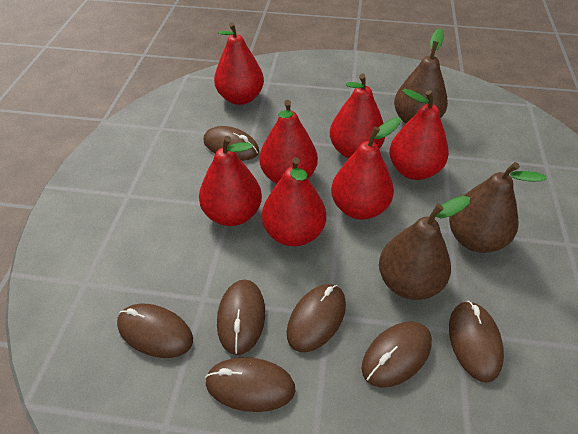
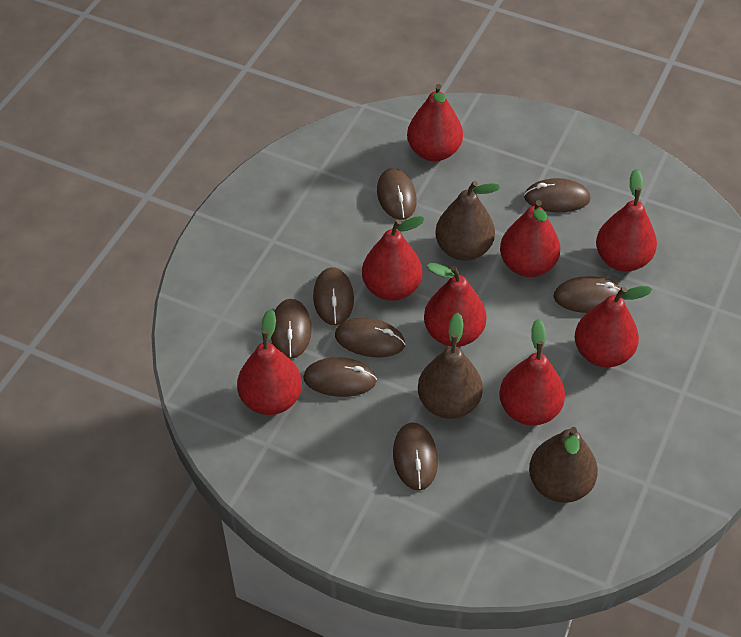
brown mouse: [117,304,193,358] [204,126,259,161] [205,357,295,412] [217,279,265,355] [287,284,346,352] [362,322,432,388] [449,301,504,383] = 7 -> [271,299,312,359] [303,357,377,397] [313,267,354,325] [335,318,405,357] [377,168,417,220] [393,422,438,490] [524,178,590,212] [553,276,623,313] = 8
red pear: [199,136,262,226] [214,22,264,105] [260,100,318,184] [262,157,326,246] [330,74,385,159] [331,117,401,220] [389,89,449,180] = 7 -> [237,309,302,415] [362,216,425,301] [407,84,463,161] [424,263,486,347] [499,319,565,425] [500,200,560,277] [575,286,652,367] [596,169,657,272] = 8

